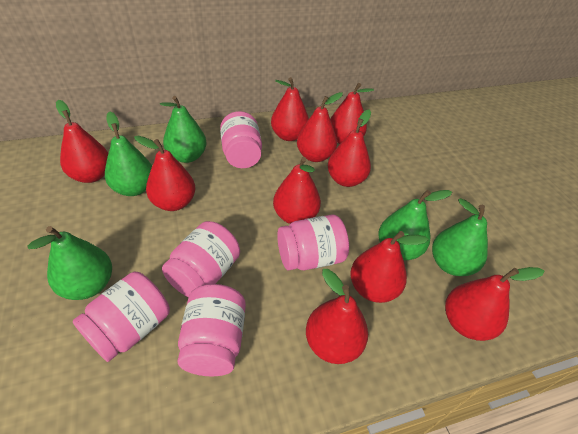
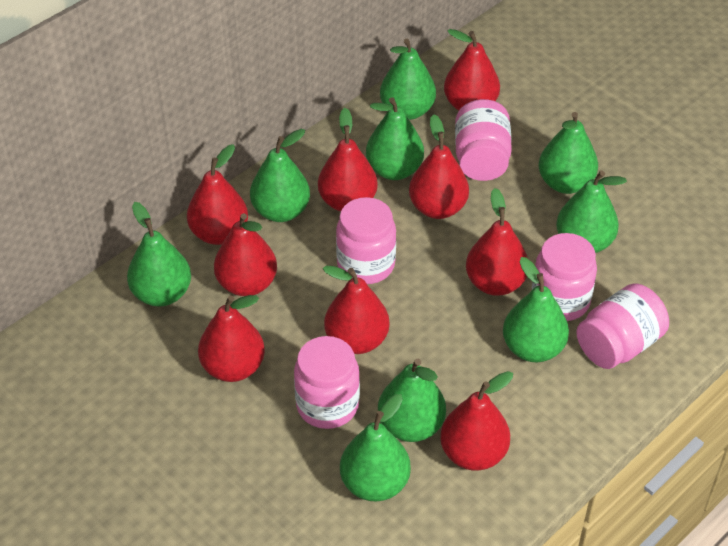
green pear: [28,226,112,300] [105,111,152,196] [160,96,207,163] [378,190,452,260] [432,198,488,276] = 5 -> [127,202,191,306] [250,129,310,222] [340,394,411,501] [366,97,424,180] [378,359,446,442] [380,38,436,120] [503,257,569,362] [539,112,598,194] [556,171,627,253] = 9
red pear: [56,100,108,183] [134,136,196,211] [271,77,309,141] [273,157,321,224] [297,92,343,162] [306,269,368,364] [328,109,371,187] [330,83,374,144] [350,231,429,303] [445,267,544,341] = 10 -> [187,144,248,245] [198,295,265,382] [214,213,277,296] [318,108,378,212] [323,266,390,354] [409,114,469,219] [440,371,513,471] [444,29,500,111] [466,188,528,296] = 9

